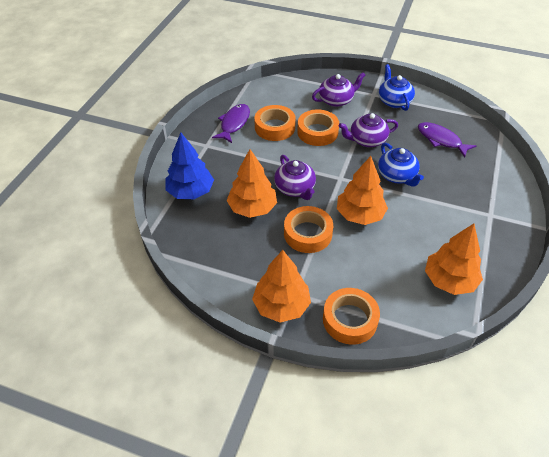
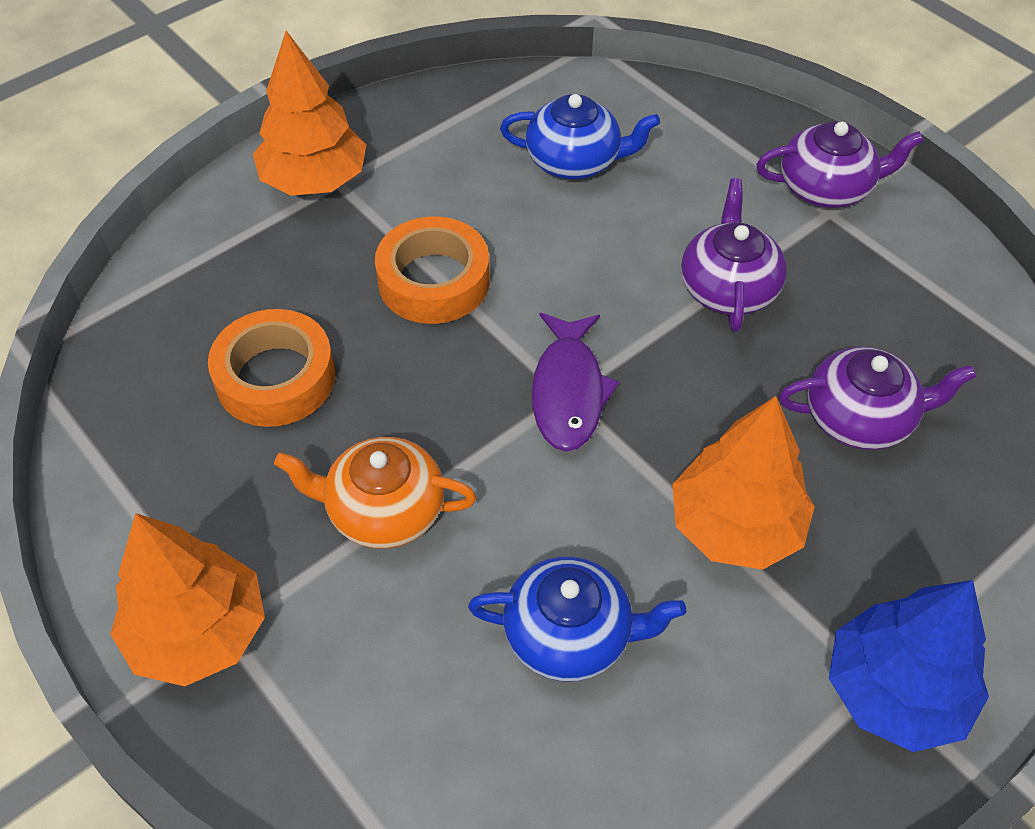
orange tape: [254,105,296,141] [284,206,333,253] [297,109,339,146] [323,288,380,345] = 4 -> [208,309,335,427] [375,216,490,324] = 2
orange teapot: none = 0 -> [274,437,476,549] = 1
orange tree: [227,149,277,218] [252,250,311,322] [337,156,388,225] [425,224,483,295] = 4 -> [110,513,265,686] [253,31,367,196] [672,396,815,570] = 3
purple fish: [212,104,250,143] [418,122,476,158] = 2 -> [532,313,619,451] = 1

